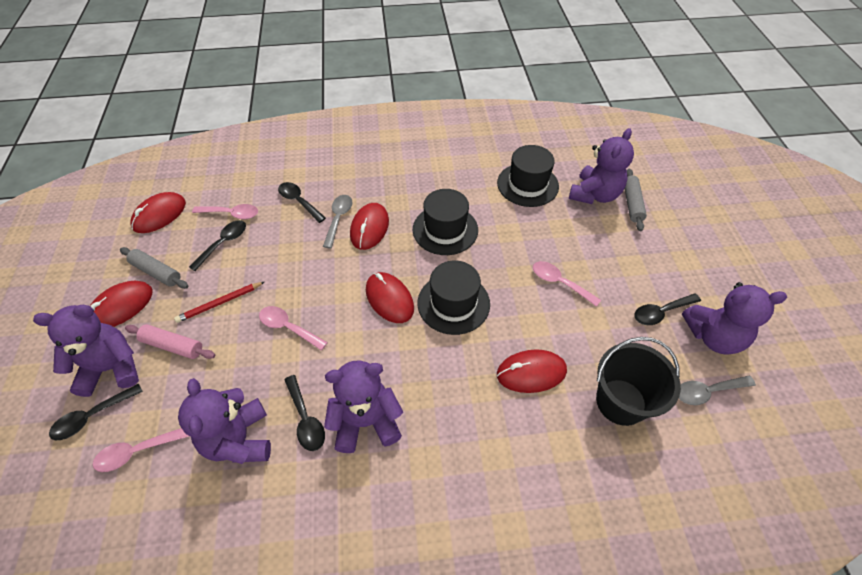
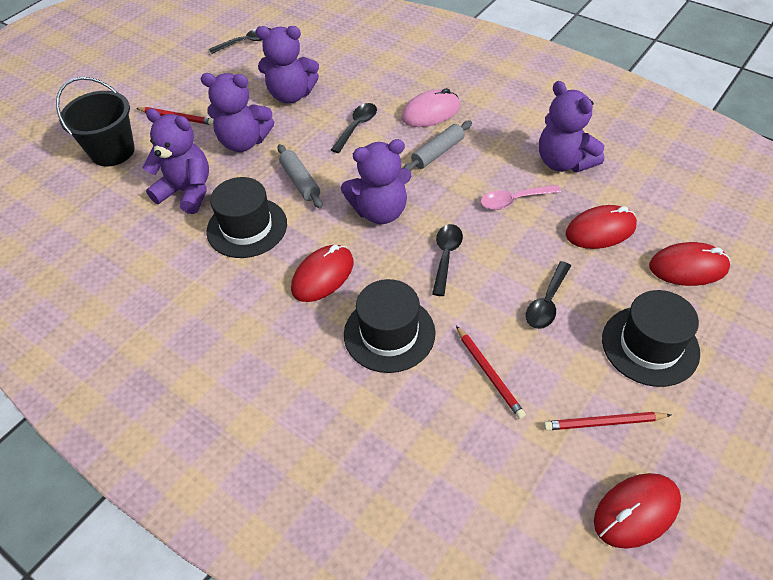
black spoon: [49,384,143,440] [189,220,246,271] [278,182,326,223] [284,375,325,451] [634,293,701,325] = 5 -> [209,28,271,54] [331,103,377,153] [432,224,463,296] [526,261,571,329] = 4
grey spoon: [323,195,352,248] [679,376,756,405] = 2 -> none = 0
pink mouse: none = 0 -> [401,88,460,127] = 1
pink rolling pin: [125,324,215,359] = 1 -> none = 0
pink spoon: [93,428,190,472] [192,204,258,219] [259,306,328,350] [533,261,601,307] = 4 -> [481,185,561,210] = 1
red mouse: [90,281,153,327] [130,192,186,233] [350,203,389,250] [366,272,414,323] [497,349,567,393] = 5 -> [291,245,354,302] [565,205,637,249] [594,473,681,549] [649,242,730,286] = 4
red pencil: [174,282,264,323] = 1 -> [136,107,214,125] [456,326,526,419] [544,412,671,430] = 3

